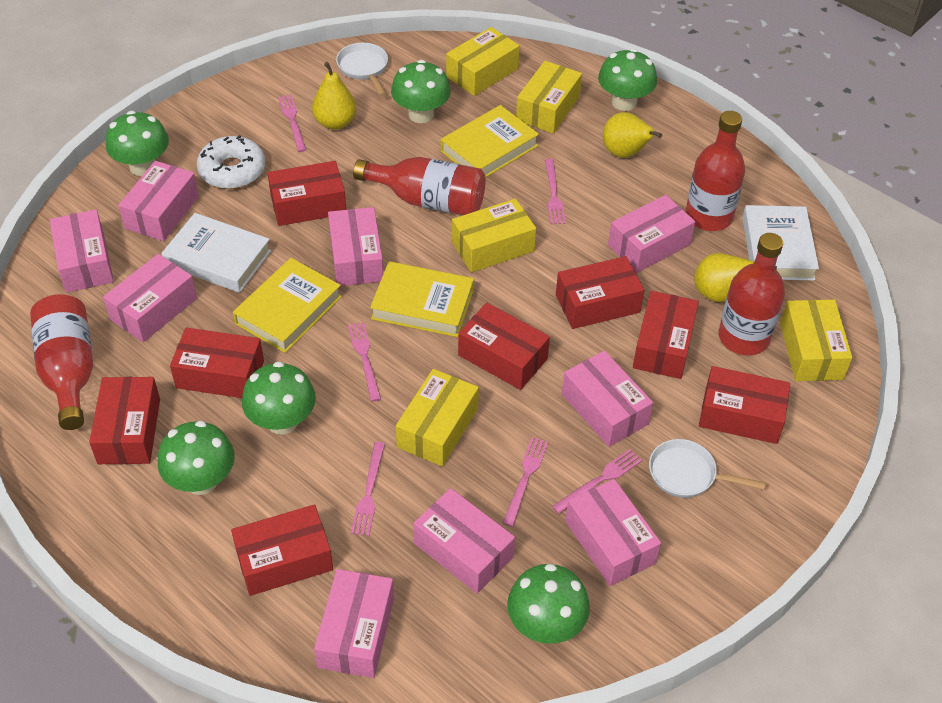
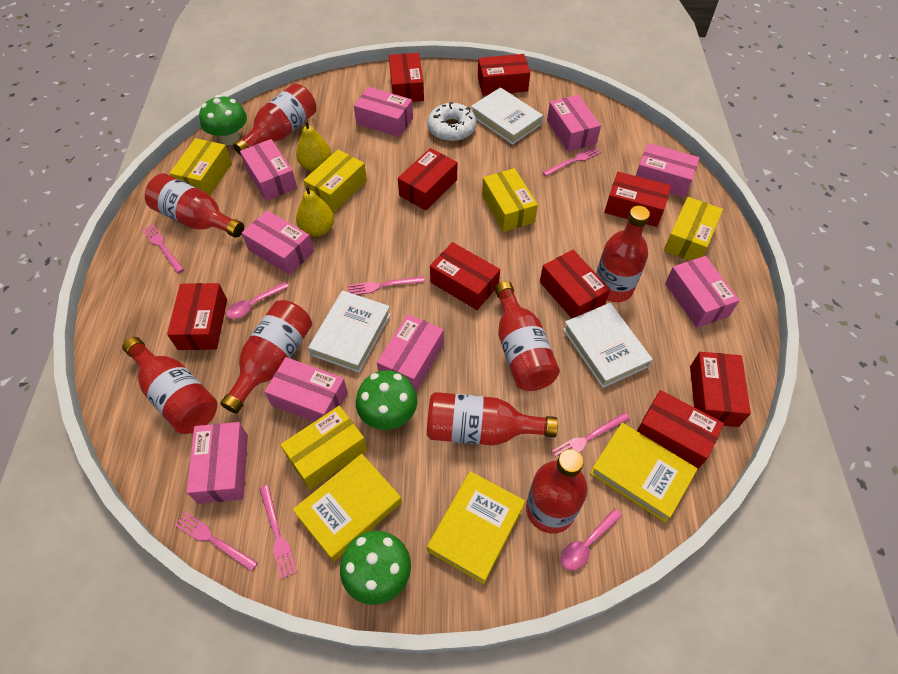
green mushroom: [106,111,169,176] [158,421,235,495] [242,361,316,435] [391,60,451,123] [507,564,590,644] [598,48,657,111] = 6 -> [199,95,247,145] [340,531,411,605] [356,370,418,430] = 3
pink spoon: none = 0 -> [226,282,289,319] [561,508,622,571] = 2
red bottle: [30,294,93,430] [353,157,486,215] [686,111,745,231] [719,233,785,355] = 4 -> [122,337,218,434] [145,174,244,238] [220,300,312,414] [233,83,316,155] [427,392,558,446] [495,281,560,391] [526,449,587,534] [596,206,650,302] = 8
red box: [89,377,160,464] [170,327,264,398] [231,505,333,596] [267,161,346,226] [458,303,550,390] [556,256,644,329] [633,291,699,379] [699,366,790,444] = 8 -> [167,283,227,350] [389,53,424,102] [398,148,457,211] [430,242,500,310] [478,54,530,96] [540,250,611,319] [604,172,671,227] [637,390,724,470] [690,352,751,427] = 9
white book: [161,213,271,293] [742,205,819,281] = 2 -> [308,290,391,373] [471,87,543,145] [563,303,653,388] = 3
white pan: [336,43,388,96] [649,439,766,498] = 2 -> none = 0
yellow pear: [312,62,357,130] [603,112,662,158] [694,253,777,302] = 3 -> [296,119,332,172] [296,185,334,237] = 2

